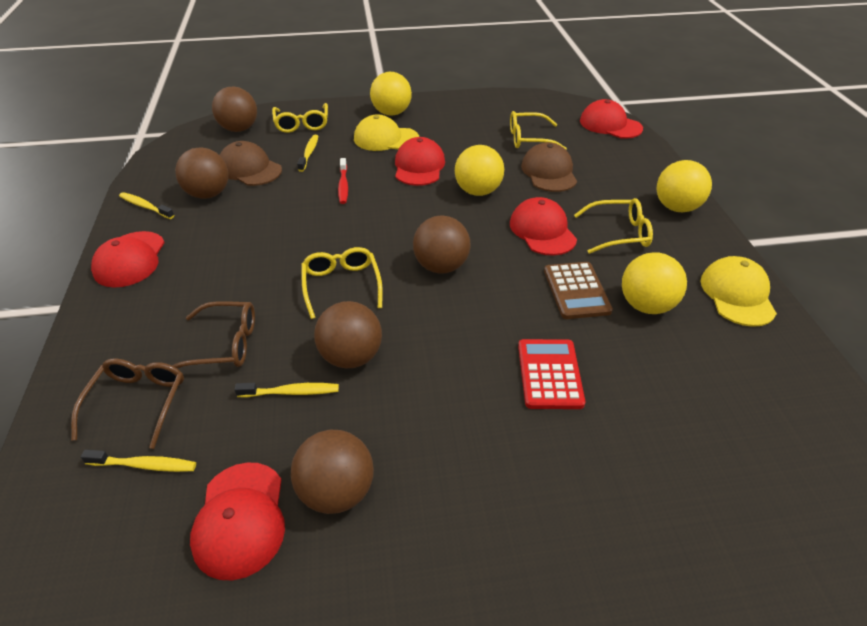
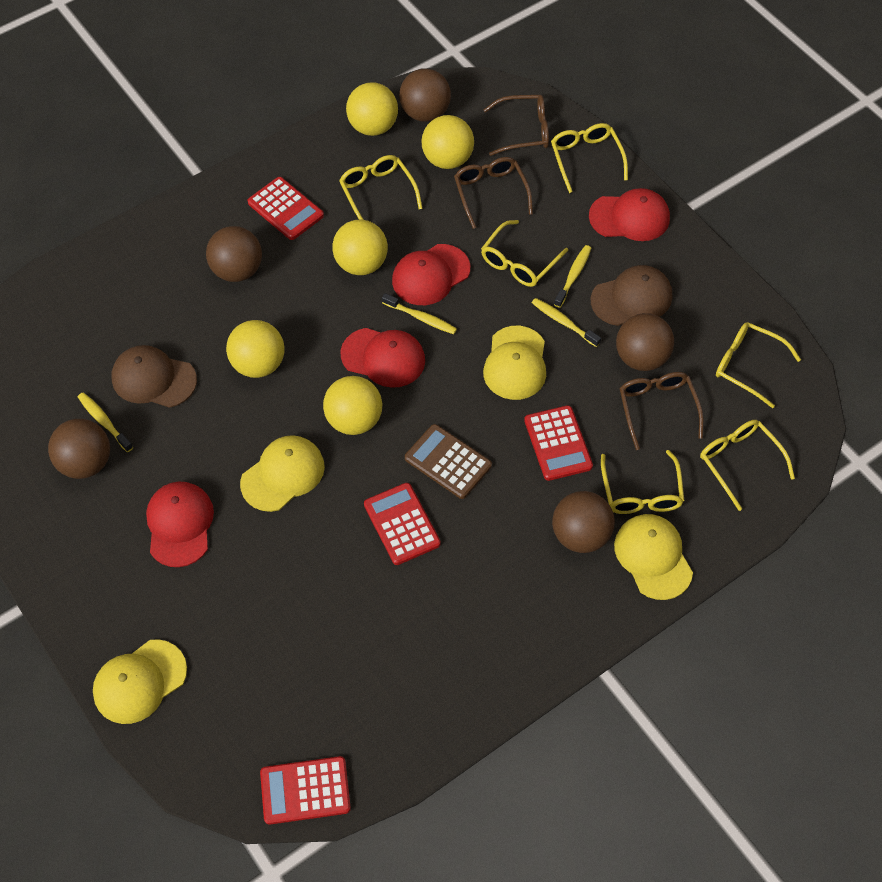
brown glasses: [71,359,184,449] [172,301,255,369] = 2 -> [454,157,533,229] [484,95,549,156] [619,372,704,450] = 3
red calculator: [518,339,585,409] = 1 -> [248,177,324,240] [260,756,351,825] [364,483,441,565] [524,405,593,481] = 4
red cap: [91,231,165,287] [190,463,285,580] [395,137,445,186] [510,197,577,256] [580,99,643,139] = 5 -> [146,481,214,567] [340,328,425,388] [392,244,470,305] [589,188,670,241] = 4
red toothbrush: [338,158,348,204] = 1 -> none = 0
yellow ball: [370,72,412,116] [455,145,504,196] [622,252,687,314] [657,160,712,212] = 4 -> [226,320,285,378] [323,376,382,435] [332,220,388,275] [346,83,398,136] [421,115,474,169] = 5
yellow cap: [354,115,419,151] [700,256,777,327] = 2 -> [93,639,187,724] [240,435,325,512] [483,326,546,400] [614,514,693,600] = 4
yellow glasses: [272,103,328,133] [301,247,383,319] [510,111,567,149] [574,198,653,254] = 4 -> [339,155,423,220] [481,220,568,287] [551,123,628,193] [601,450,684,514] [700,420,795,511] [716,322,801,408] = 6

